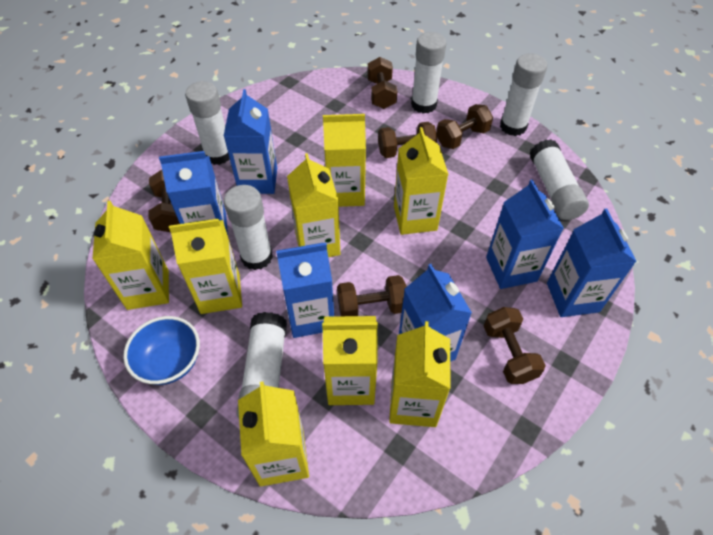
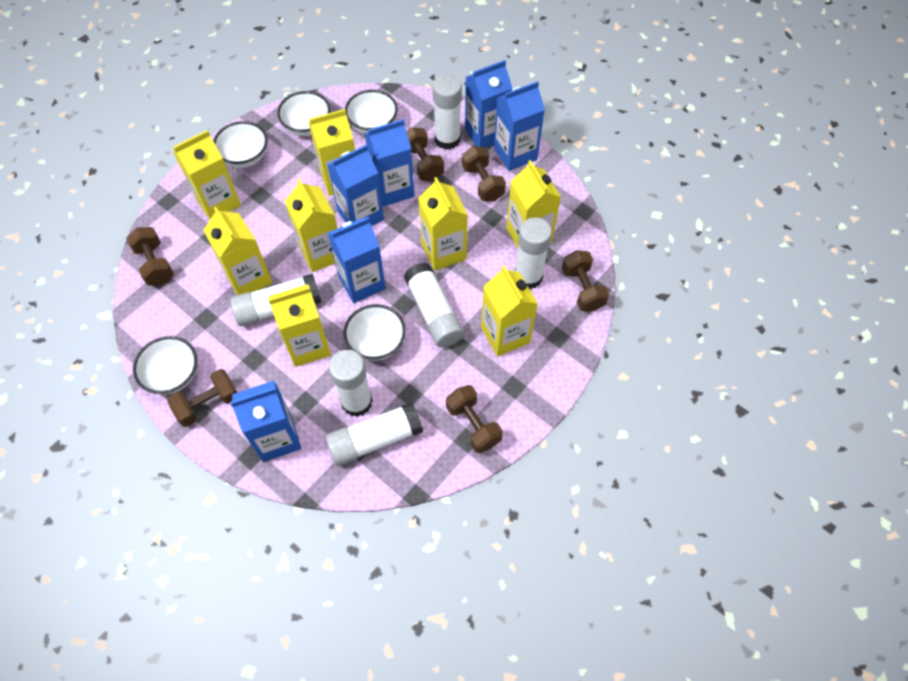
blue bowl: [123,316,200,385] = 1 -> none = 0
white bowl: none = 0 -> [133,336,197,395] [213,121,268,168] [277,91,330,136] [344,304,406,361] [345,90,398,134] = 5

